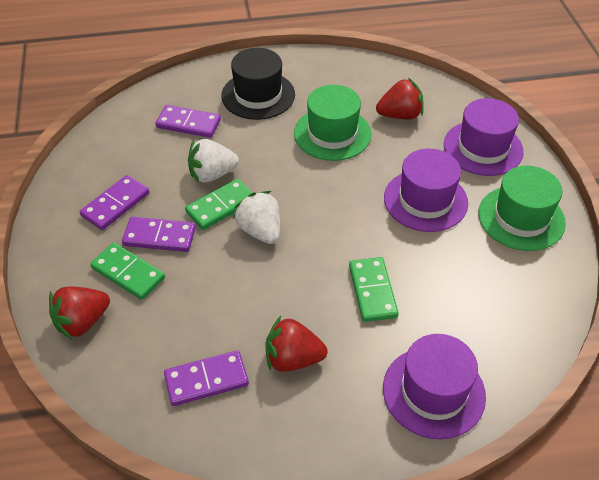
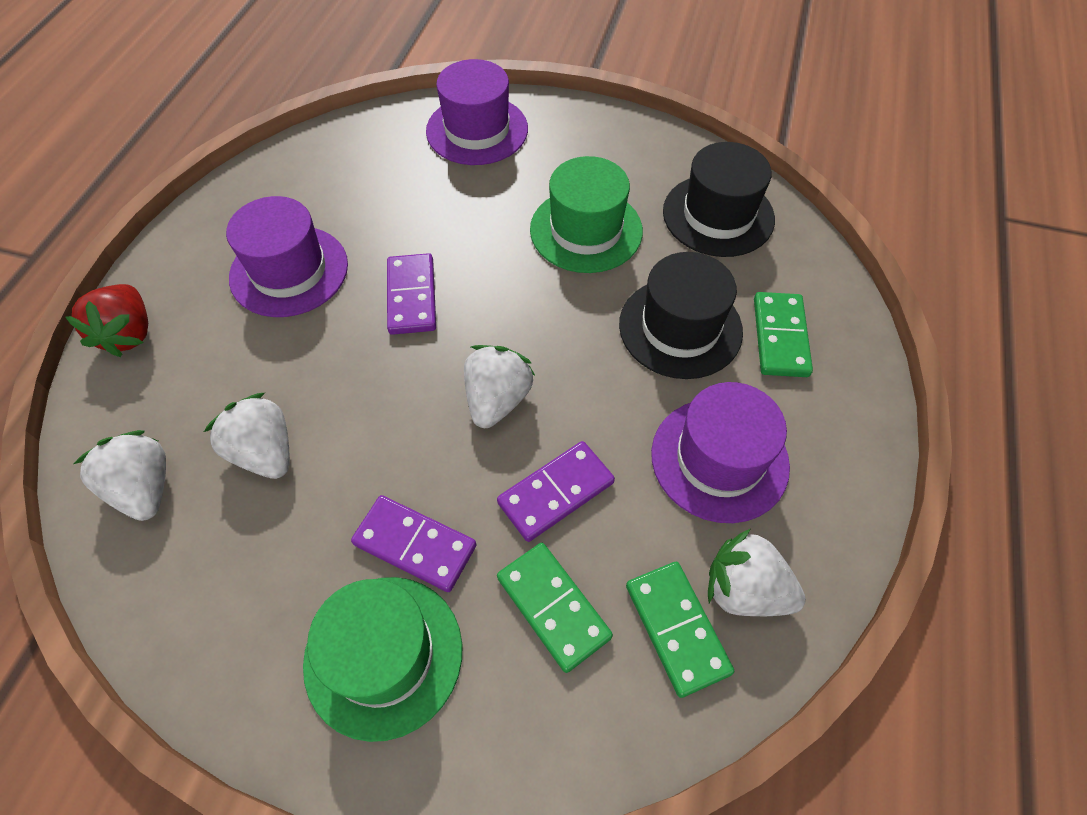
black hat: [221,48,295,120] = 1 -> [619,252,743,379] [663,142,775,257] = 2
purple domino: [80,175,149,230] [122,217,196,252] [155,105,221,138] [164,350,249,406] = 4 -> [351,495,476,592] [387,253,436,335] [497,441,615,542] = 3
red strawberry: [49,286,110,340] [265,316,328,372] [376,78,424,120] = 3 -> [65,284,148,357] = 1
white strawberry: [188,139,239,183] [233,191,280,244] = 2 -> [74,430,166,521] [204,393,290,479] [464,345,535,428] [708,529,806,616] = 4

